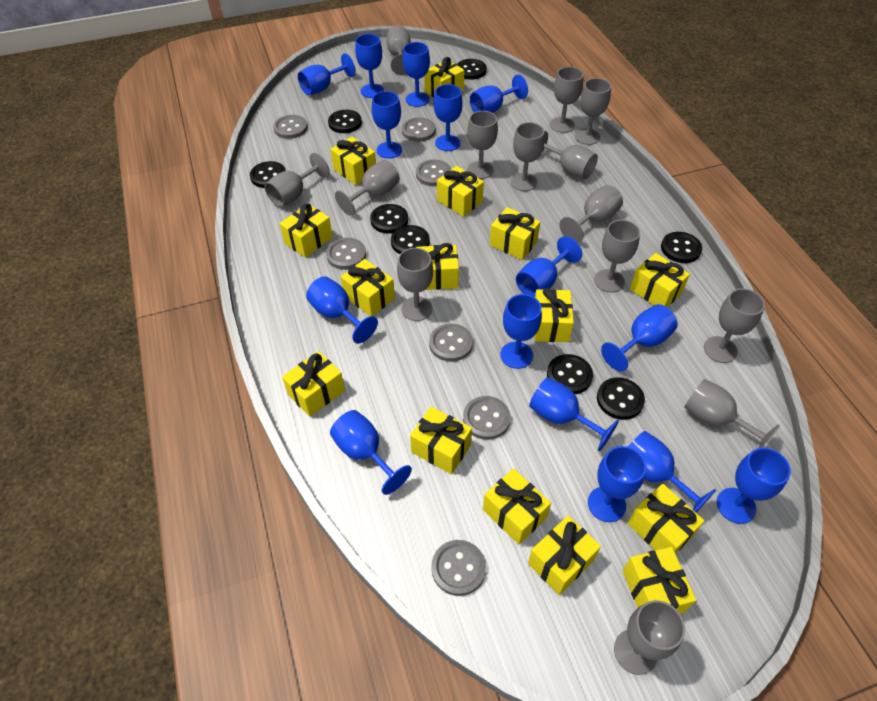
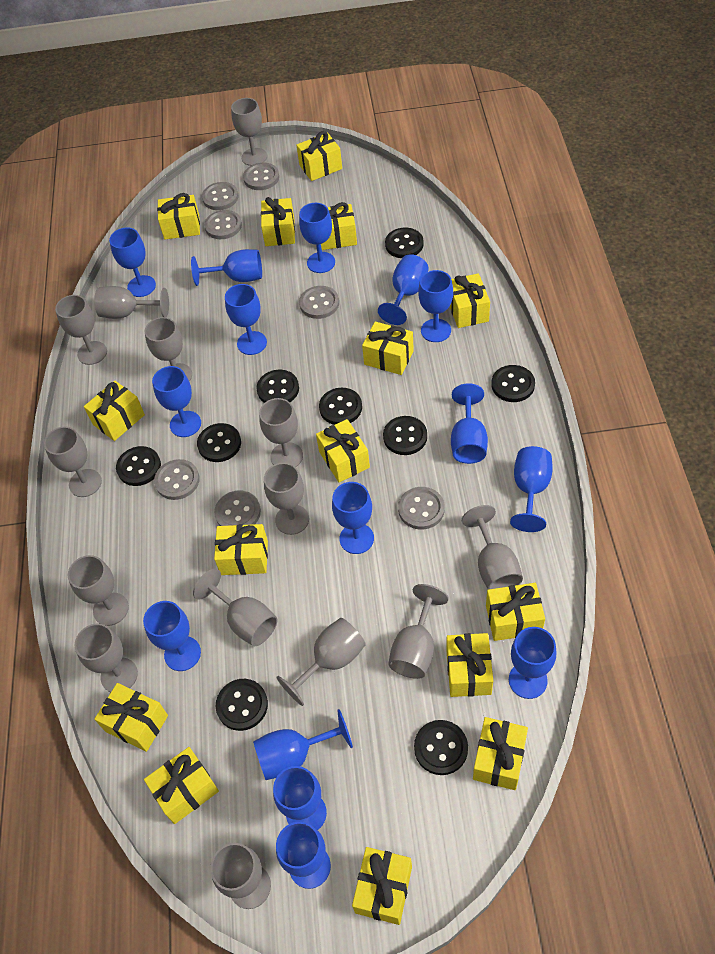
black button: [250,161,286,188] [328,110,362,133] [370,204,408,234] [391,225,430,254] [457,59,487,80] [547,354,593,394] [597,377,645,420] [661,232,702,263] = 8 -> [116,446,161,486] [197,423,241,462] [216,679,268,731] [256,370,299,403] [319,388,362,425] [383,416,427,455] [385,228,424,258] [414,720,468,775] [491,365,535,402] = 9

